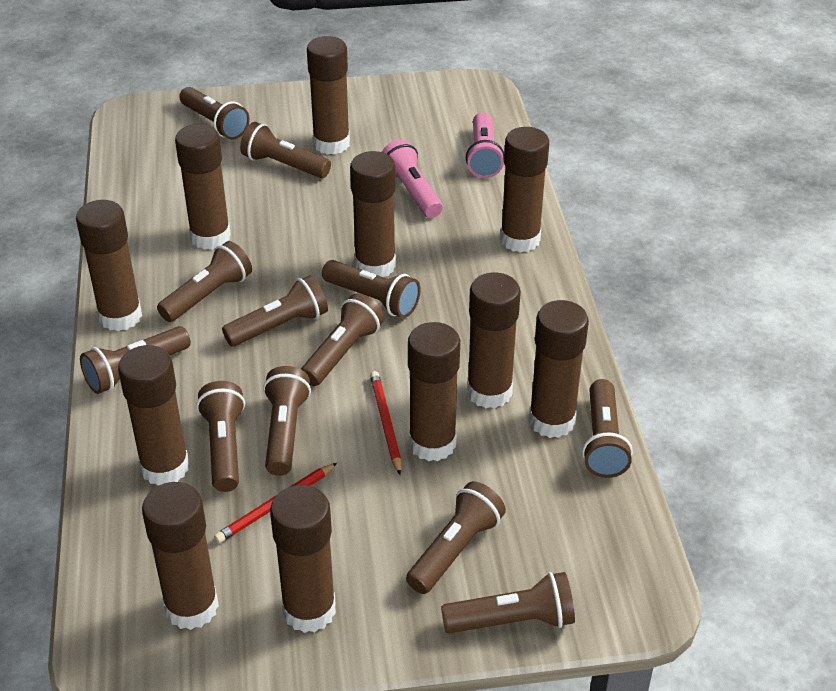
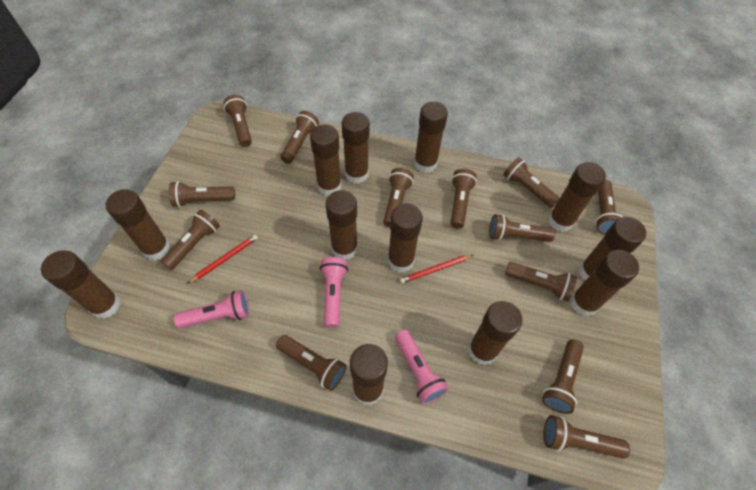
brown flashlight: [80,326,191,394] [157,241,252,322] [179,87,250,140] [196,381,245,492] [222,275,328,347] [240,122,331,178] [263,366,311,476] [301,293,384,386] [322,260,421,318] [406,481,506,594] [441,572,575,633] [582,379,633,478] = 12 -> [161,210,220,270] [169,181,235,207] [224,95,252,147] [276,335,347,391] [280,111,319,164] [383,168,414,227] [450,169,477,229] [489,214,555,242] [503,157,560,208] [505,262,577,302] [542,339,584,414] [543,415,630,459] [595,180,623,235] = 13
brown glue stick: [76,200,142,331] [118,345,189,486] [142,482,219,630] [175,124,231,250] [270,485,336,633] [307,36,350,155] [350,151,396,277] [408,322,460,461] [467,272,521,409] [500,127,549,253] [529,300,589,438] = 11 -> [41,250,121,319] [106,189,170,260] [310,124,342,196] [326,190,358,260] [342,112,370,184] [350,344,388,405] [388,203,423,273] [414,102,448,173] [468,301,523,365] [548,162,606,232] [570,250,639,316] [579,217,646,281] = 12
pink flashlight: [382,140,443,218] [466,112,504,178] = 2 -> [174,290,249,328] [320,257,348,328] [395,330,449,404] = 3

